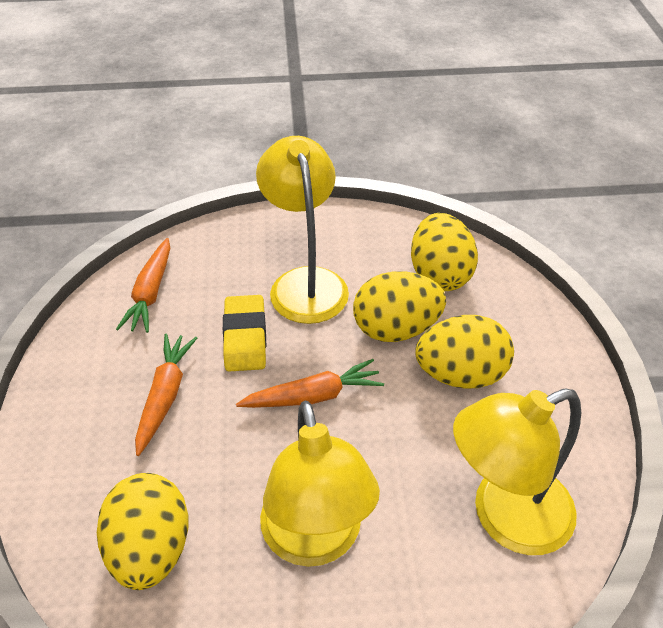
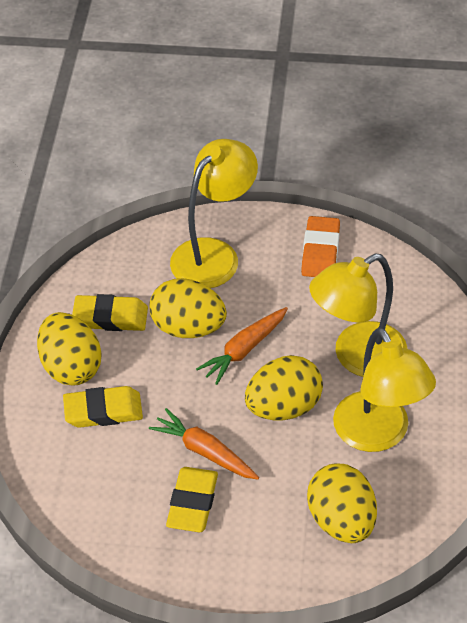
orange carrot: [116,238,170,333] [135,334,197,456] [236,359,384,408] = 3 -> [149,408,259,480] [196,307,288,385] = 2
orange eraser: none = 0 -> [301,216,340,277] = 1
yellow eraser: [223,295,266,372] = 1 -> [63,386,143,428] [72,294,148,331] [166,467,218,532] = 3

